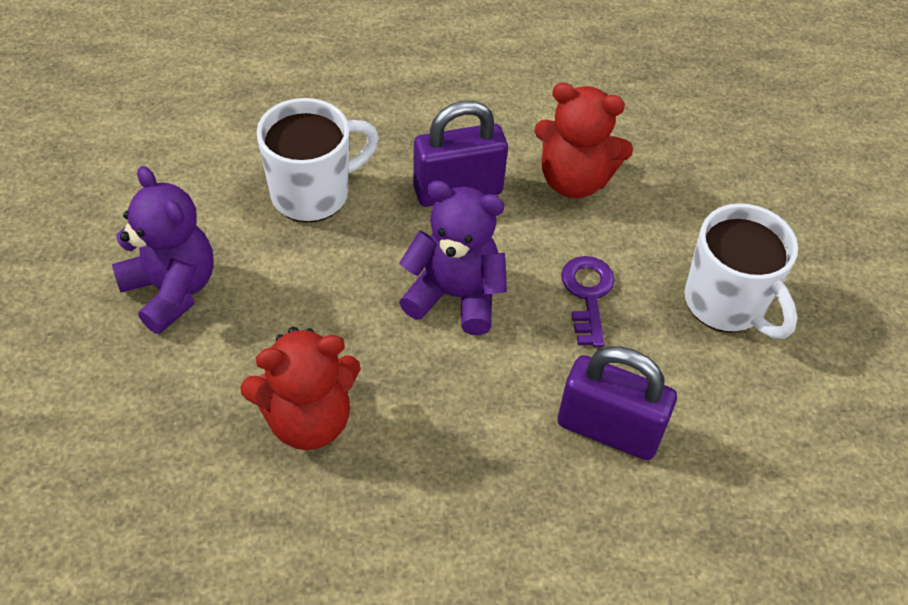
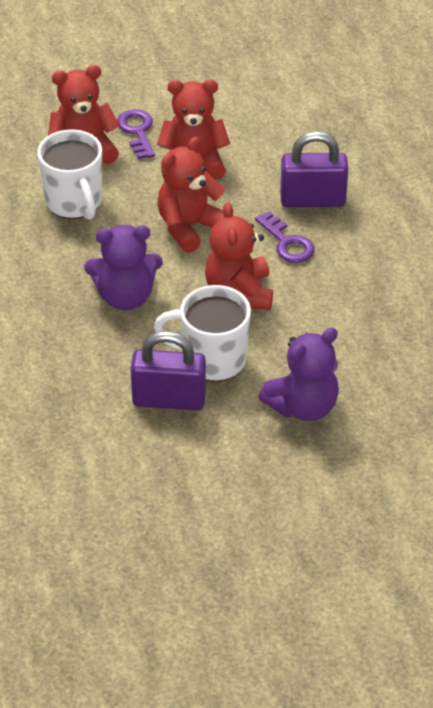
purple key: [561,256,615,347] = 1 -> [117,109,155,159] [255,211,315,263] = 2
red teddy bear: [240,327,361,450] [534,83,633,198] = 2 -> [48,65,119,164] [157,79,230,180] [157,137,225,253] [205,203,273,310] = 4

